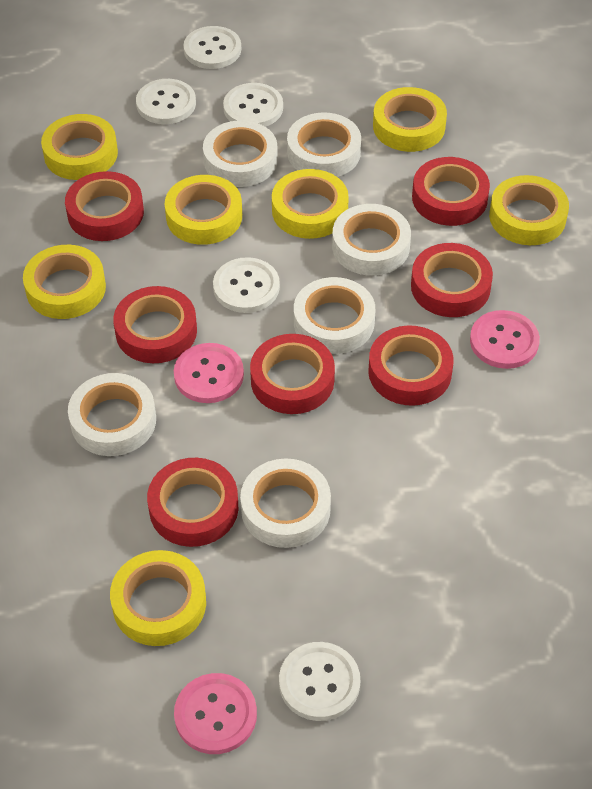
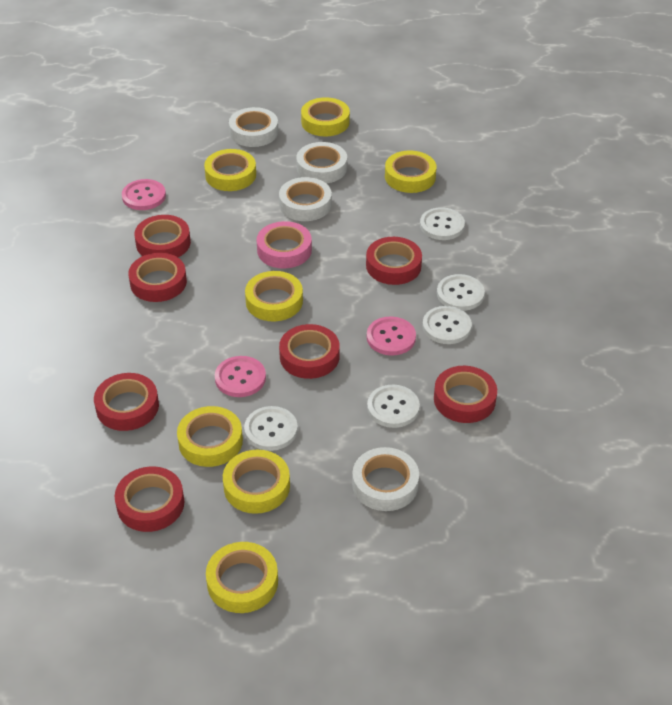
pink tape: none = 0 -> [257,221,312,269] = 1
white tape: [68,373,156,456] [203,120,278,187] [240,458,331,548] [287,113,361,177] [294,277,375,354] [332,204,411,276] = 6 -> [229,107,278,147] [279,177,332,221] [296,142,347,183] [352,447,419,511] = 4

